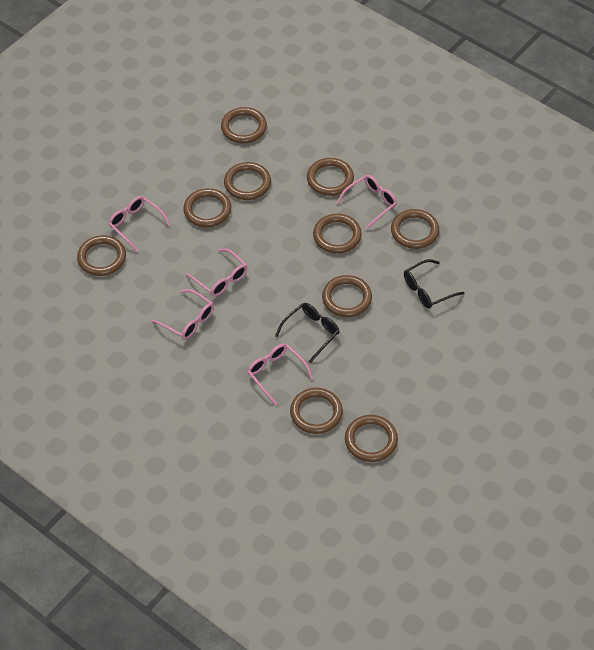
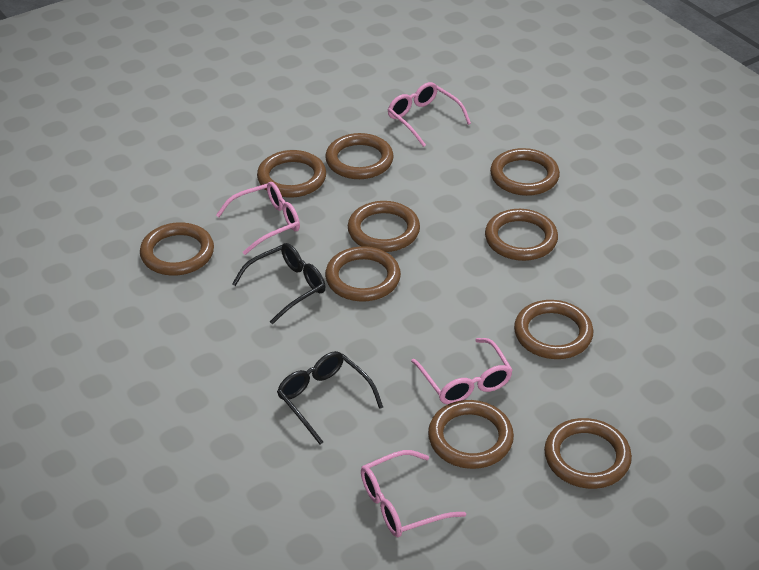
pink glasses: [108,196,171,252] [151,289,214,340] [185,249,247,296] [247,343,313,405] [336,175,397,230] = 5 -> [216,182,300,255] [361,450,466,537] [388,82,471,147] [411,338,513,405] = 4

